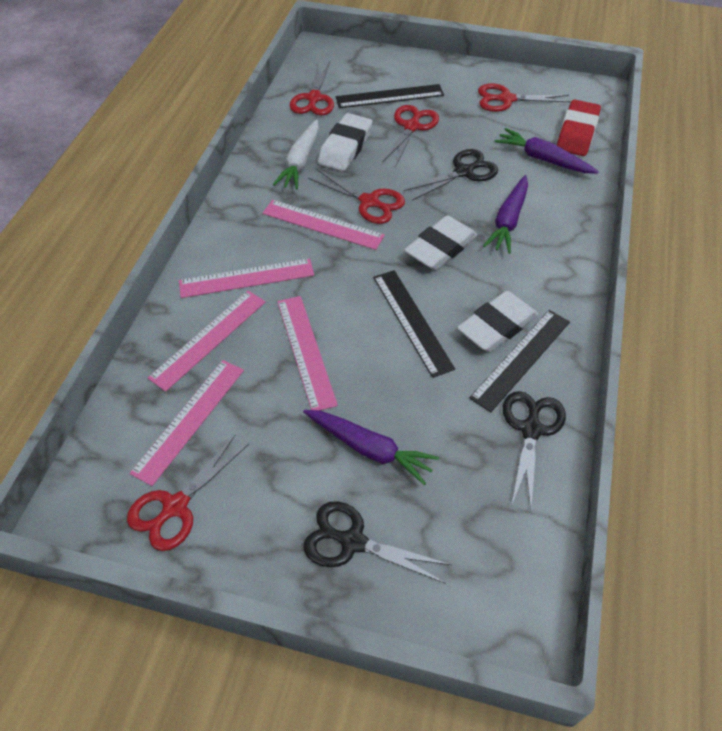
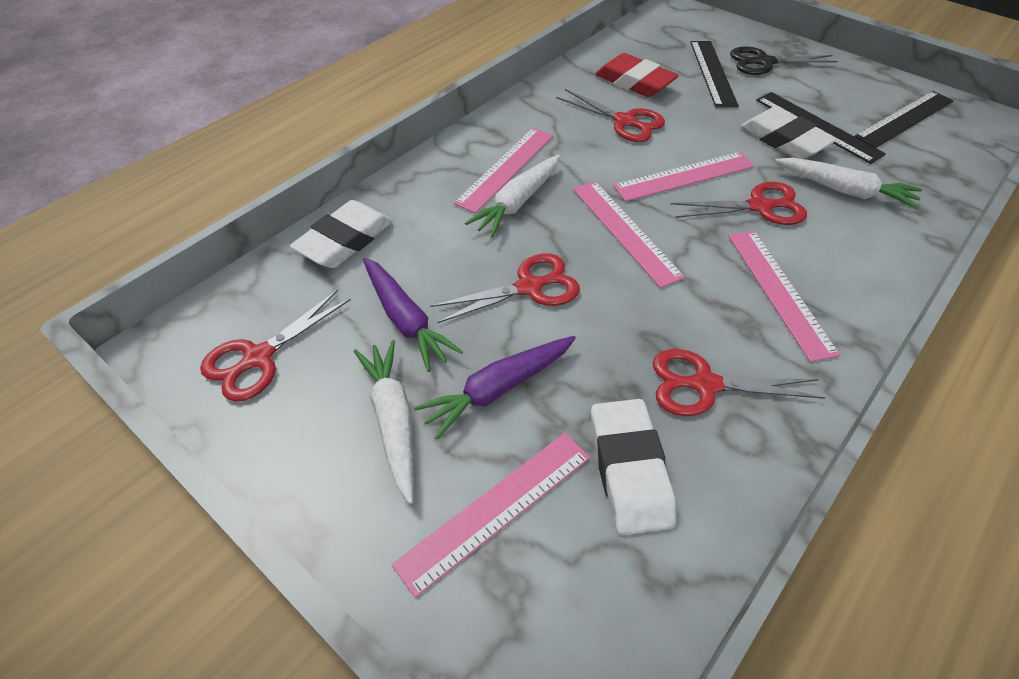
black scissors: [304,501,452,584] [404,149,498,200] [503,391,566,509] = 3 -> [730,46,838,75] = 1
purple carrot: [303,410,439,485] [483,175,528,254] [495,128,599,174] = 3 -> [363,258,463,372] [414,336,576,439] = 2
white carrot: [273,119,319,189] = 1 -> [354,340,414,504] [465,155,560,237] [775,158,922,210] = 3

